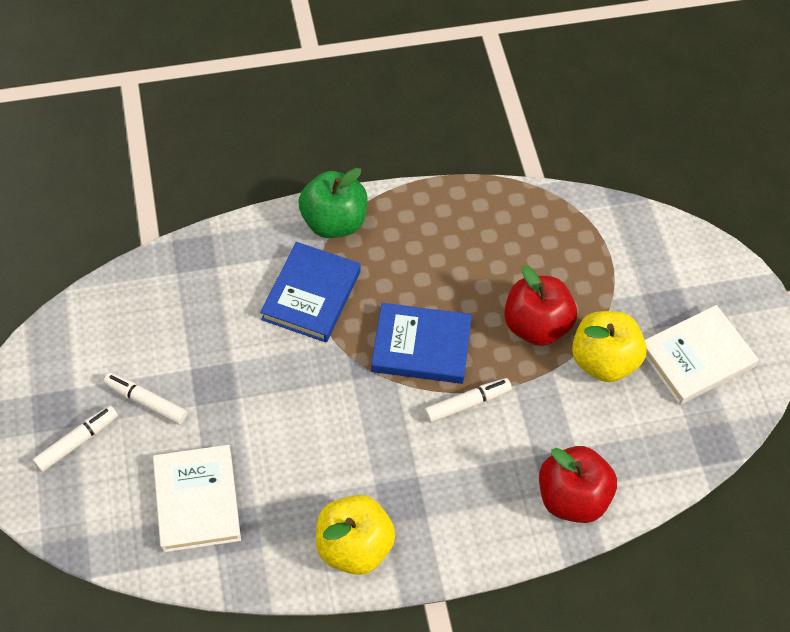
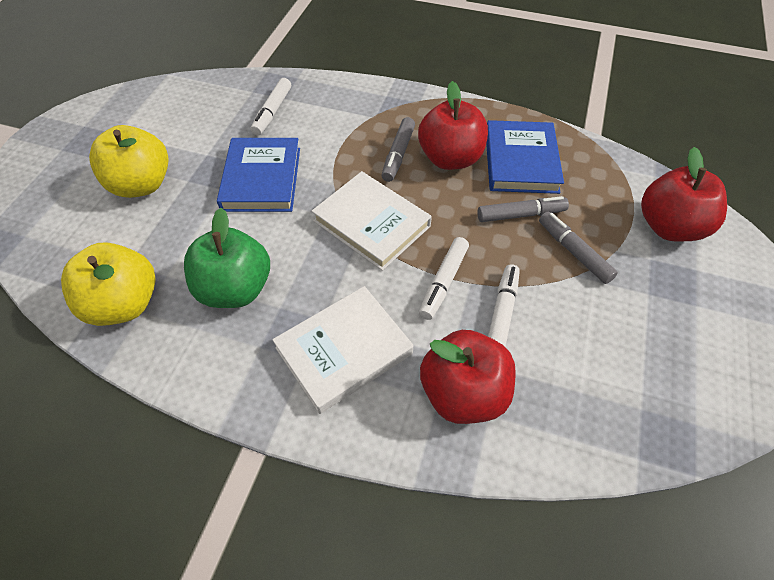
grey marker: none = 0 -> [381,117,415,182] [477,196,569,222] [539,212,618,284] = 3
red apple: [504,265,577,346] [539,446,617,523] = 2 -> [418,81,488,170] [420,330,516,424] [641,147,727,241] = 3

